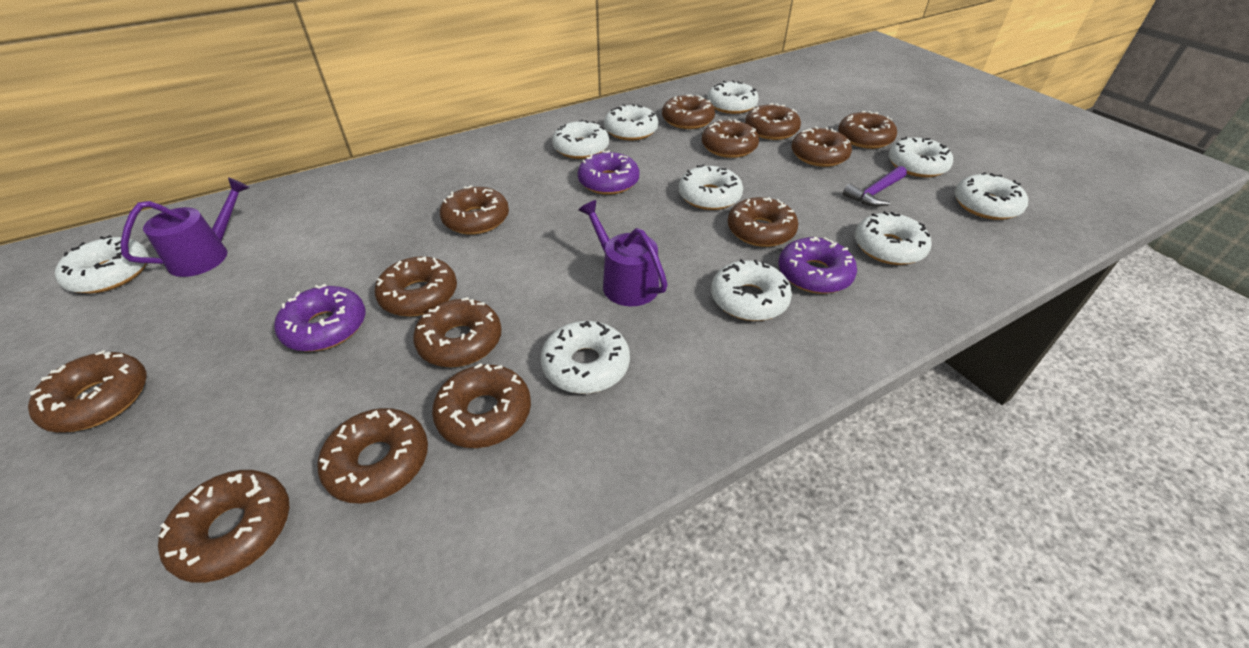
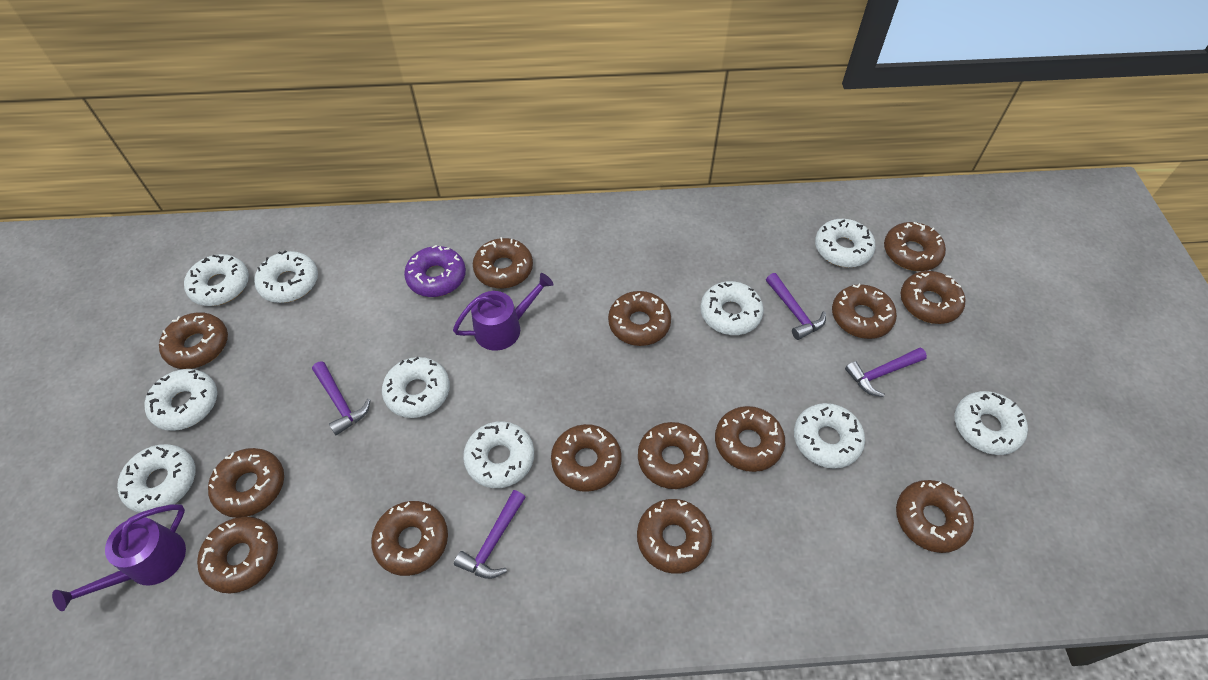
brown donut: [28,350,147,432] [158,470,289,583] [318,408,428,504] [374,256,457,316] [413,297,502,367] [432,363,531,448] [440,185,509,235] [662,94,715,129] [702,119,759,158] [728,197,798,247] [745,103,801,140] [792,126,852,167] [838,111,897,149] = 13 -> [159,312,228,369] [197,517,278,593] [208,448,284,518] [371,501,448,576] [473,237,533,289] [551,424,622,492] [608,291,671,346] [637,499,712,574] [638,422,708,489] [715,406,785,472] [832,284,897,339] [884,222,946,271] [896,480,974,553] [901,271,965,324] = 14
purple donut: [274,284,365,352] [578,150,639,195] [778,237,857,294] = 3 -> [404,245,466,297] = 1
purple hammer: [843,166,907,207] = 1 -> [312,361,371,435] [454,490,526,579] [766,273,826,340] [845,348,927,397] = 4

